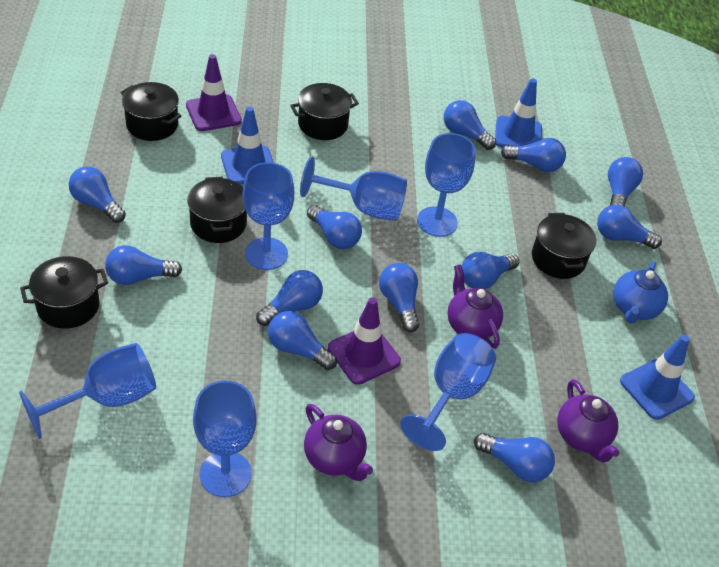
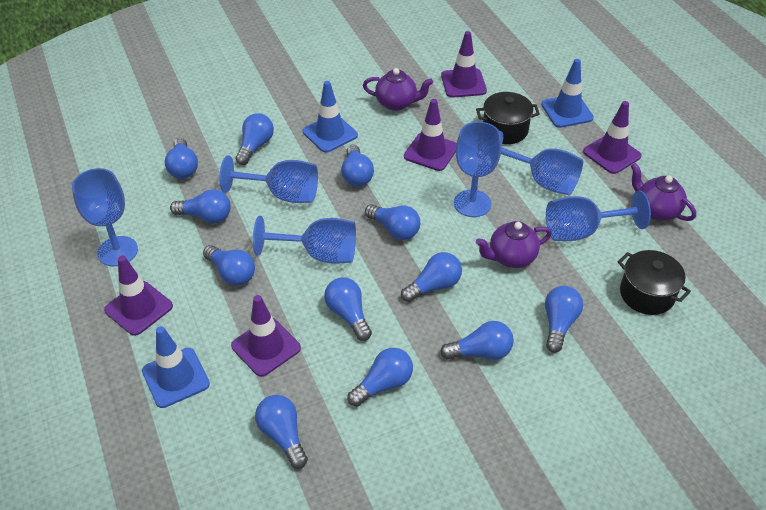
black pot: [20,256,108,329] [120,82,182,141] [187,176,247,243] [290,83,359,140] [532,213,596,279] = 5 -> [476,92,540,144] [618,250,691,315] = 2
blue teapot: [613,261,668,324] = 1 -> none = 0
purple traffic cone: [186,54,242,131] [328,297,401,385] = 2 -> [104,256,173,336] [231,295,301,377] [404,99,457,171] [441,31,487,98] [583,101,642,174] = 5

